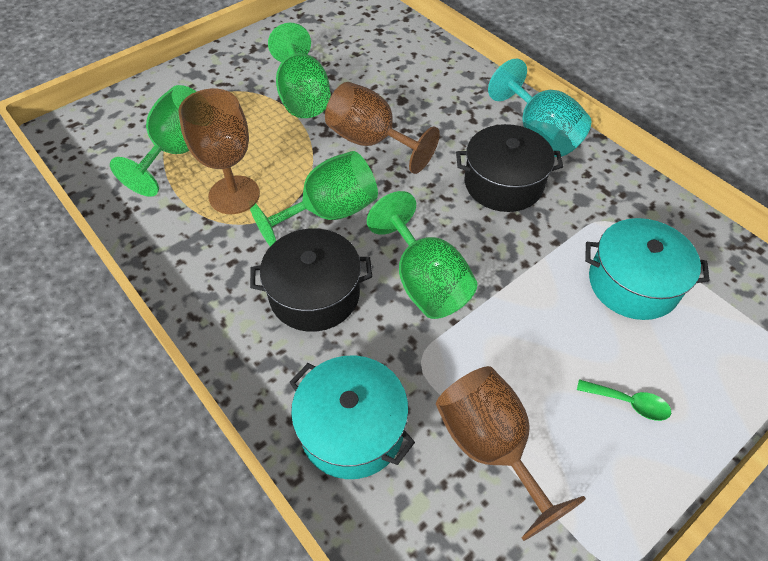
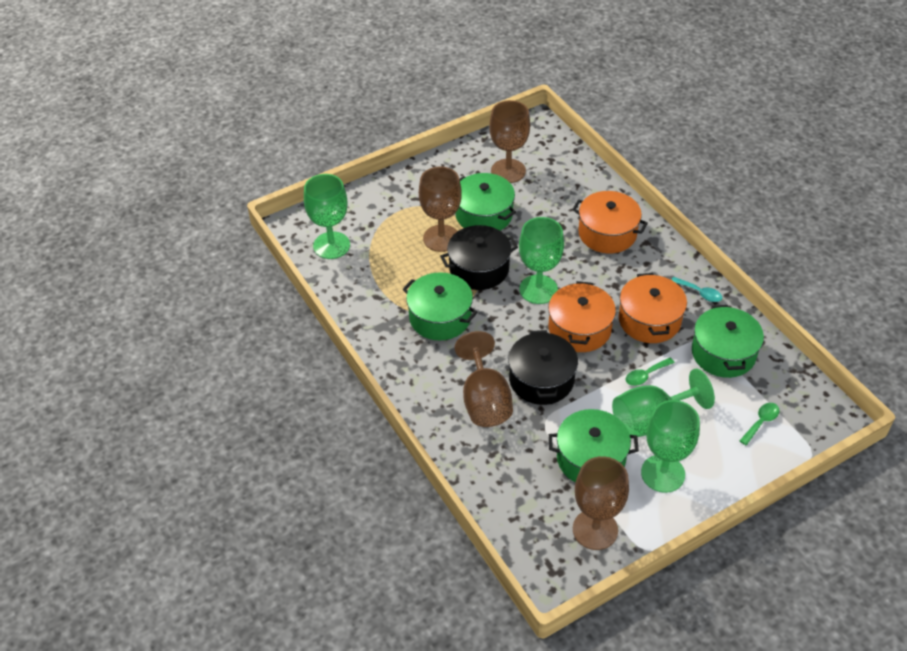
brown goblet: [178,89,260,214] [325,82,440,174] [436,366,586,541] = 3 -> [419,167,462,252] [455,331,513,427] [489,100,530,183] [573,456,629,550] = 4
green pot: none = 0 -> [402,272,478,340] [455,173,516,231] [549,409,639,483] [692,305,764,378] = 4
green spoon: [577,379,671,421] = 1 -> [626,358,675,386] [740,403,779,445] = 2
orange pot: none = 0 -> [548,281,616,352] [572,191,648,253] [619,273,687,343] = 3
turquoise goblet: [488,59,592,157] = 1 -> none = 0
turquoise pot: [289,355,415,479] [585,218,710,320] = 2 -> none = 0
turquoise spoon: none = 0 -> [671,277,722,302] = 1

